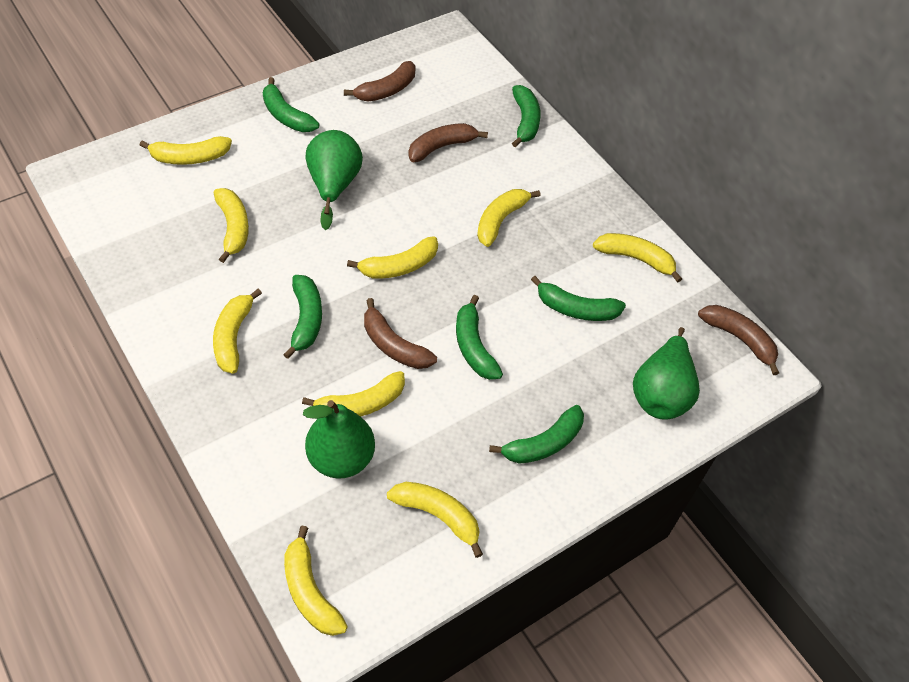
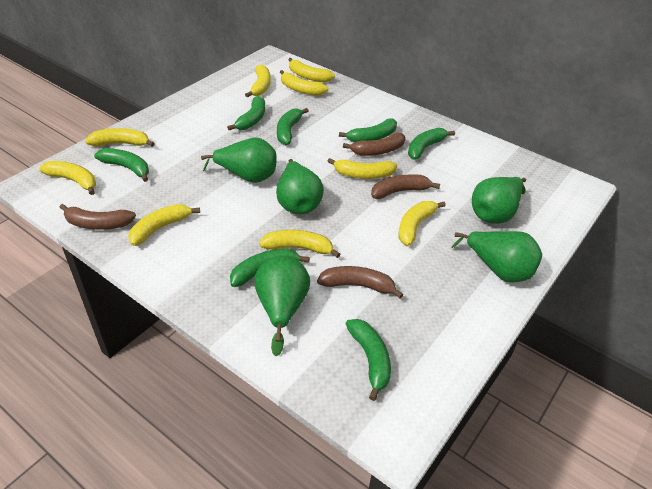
green banana: [263,77,319,132] [283,275,322,359] [456,295,503,380] [489,405,584,464] [512,85,541,147] [531,276,626,321] = 6 -> [94,148,149,182] [227,96,265,130] [230,249,310,287] [277,108,309,145] [339,118,397,142] [345,319,391,401] [408,128,455,160] = 7
green pear: [303,400,375,479] [305,130,363,230] [633,327,700,420] = 3 -> [201,138,277,183] [254,255,310,356] [276,159,324,214] [451,231,542,283] [472,177,526,224] = 5

